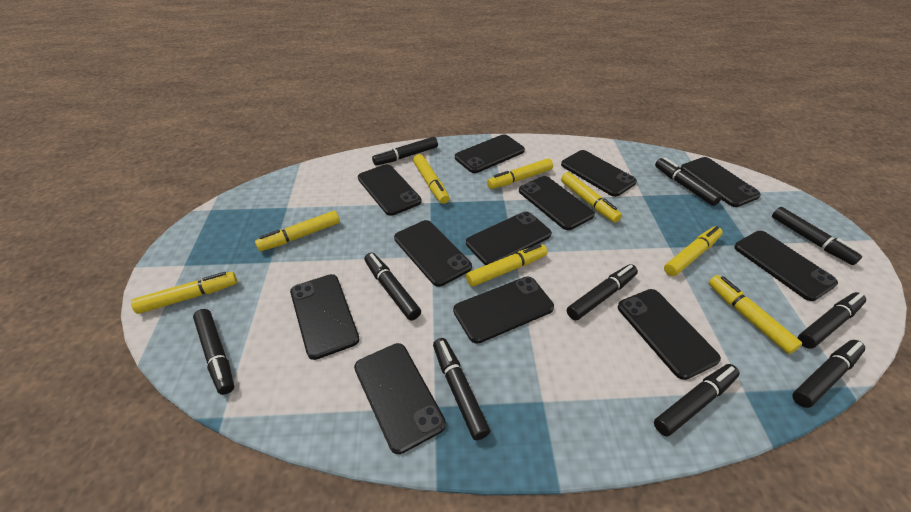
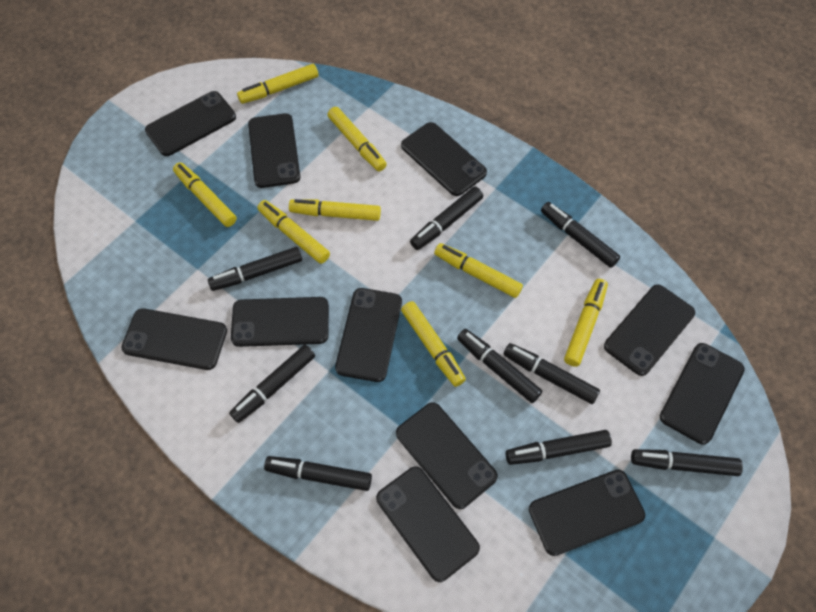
black marker: [193,309,234,395] [364,253,421,321] [372,137,438,166] [433,338,490,440] [567,264,638,321] [654,364,740,436] [655,158,722,206] [772,207,862,265] [792,340,865,408] [798,292,866,349] = 10 -> [208,247,302,291] [229,345,315,423] [264,456,372,491] [410,187,483,250] [457,329,542,403] [504,343,600,404] [505,430,612,465] [541,202,621,268] [631,449,743,476] = 9
black phone: [290,274,360,360] [354,343,446,454] [358,164,422,216] [394,220,472,287] [453,277,554,344] [455,134,525,173] [466,211,552,265] [519,176,595,230] [561,150,637,197] [618,289,721,380] [681,157,761,207] [734,231,838,301] = 12 -> [121,308,227,370] [145,91,236,156] [231,297,329,347] [248,113,300,188] [335,288,402,382] [376,466,480,582] [396,402,498,509] [401,122,487,196] [529,470,645,556] [604,284,695,376] [660,343,745,445] = 11

